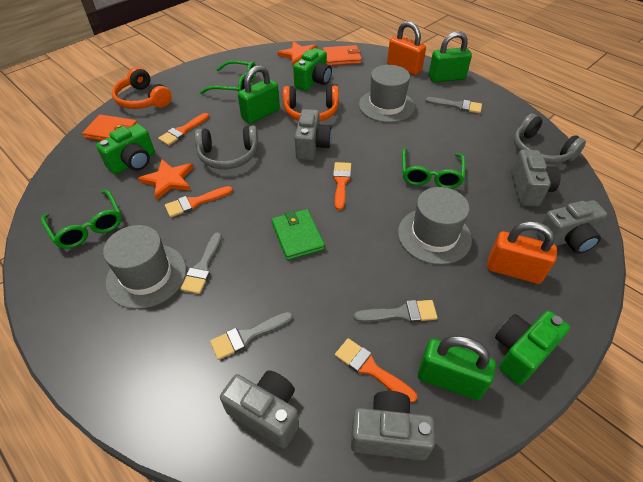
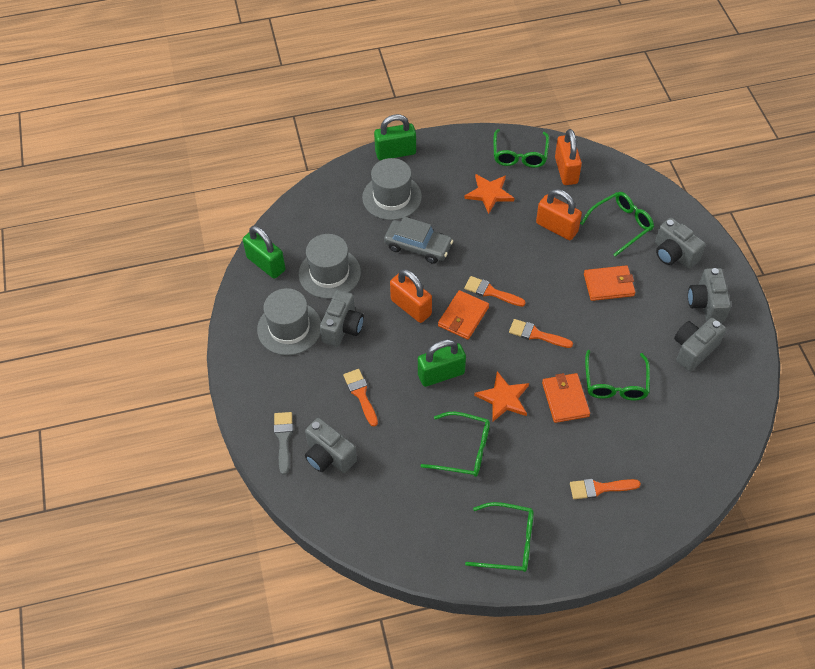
green camera: [96,124,155,174] [293,48,332,91] [495,311,570,385] = 3 -> none = 0
green glasses: [41,190,122,249] [200,60,256,94] [402,148,465,189] = 3 -> [421,412,490,477] [465,502,534,572] [494,129,549,168] [580,192,654,257] [585,350,650,400] = 5
green wallet: [271,209,325,260] = 1 -> none = 0
grey brush: [180,232,222,294] [210,312,293,360] [354,300,438,323] [425,97,482,113] = 4 -> [274,412,293,475] = 1
grey car: none = 0 -> [384,216,453,264] = 1
grey headphones: [195,125,259,169] [514,114,586,164] = 2 -> none = 0
orange headphones: [112,67,172,109] [283,86,339,121] = 2 -> none = 0
orange padlock: [387,21,426,75] [487,221,557,284] = 2 -> [390,269,432,323] [536,189,582,240] [555,129,582,185] = 3
orange wallet: [83,114,137,141] [323,45,362,66] = 2 -> [438,290,489,340] [542,373,590,423] [584,265,635,301] = 3

